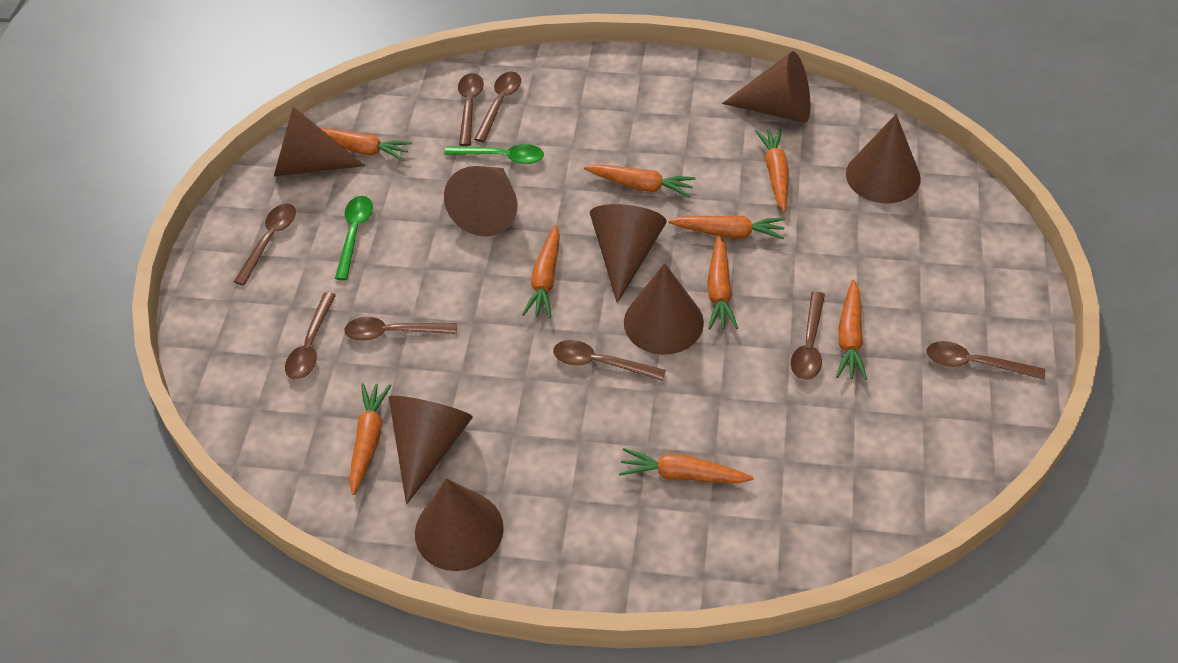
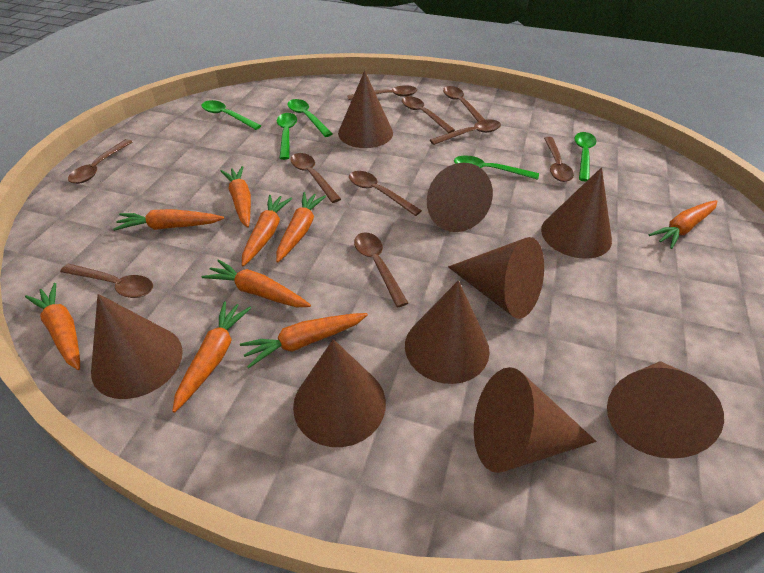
brown cone: [274,106,365,176] [389,396,473,505] [415,478,504,571] [444,166,517,236] [590,204,667,303] [624,263,704,355] [722,51,810,123] [846,114,921,203] = 8 -> [91,294,183,399] [293,339,386,447] [338,70,393,148] [405,280,490,384] [427,163,493,232] [448,237,544,319] [474,367,597,473] [541,167,612,259] [607,361,724,459] = 9
brown spoon: [234,204,296,285] [285,292,336,380] [344,317,457,341] [458,73,484,146] [474,72,521,142] [553,340,666,381] [791,292,825,380] [926,341,1045,380] = 8 -> [60,264,153,298] [68,139,133,184] [290,153,341,203] [347,85,417,100] [349,171,422,216] [354,232,408,307] [402,96,455,133] [430,119,501,145] [443,86,485,122] [544,137,574,182] = 10
green spoon: [335,196,373,280] [444,144,544,164] = 2 -> [201,100,261,130] [277,113,297,160] [288,99,332,137] [454,155,539,180] [574,132,596,182] = 5

